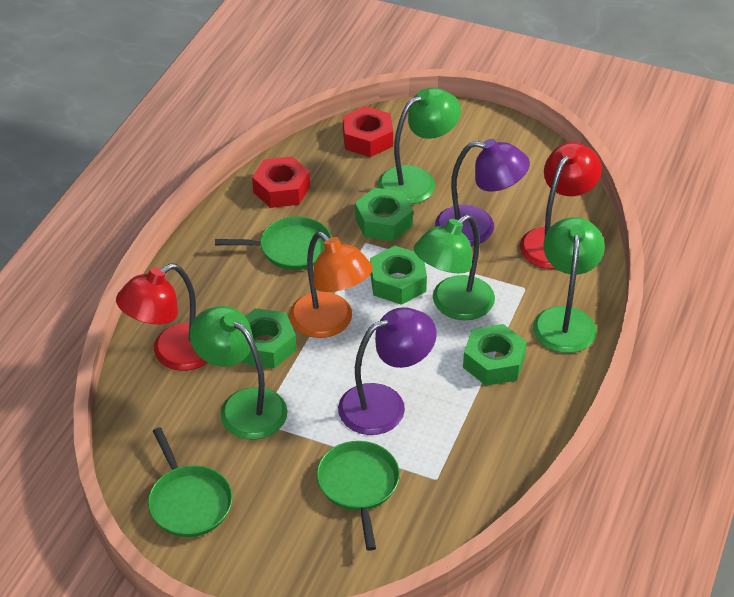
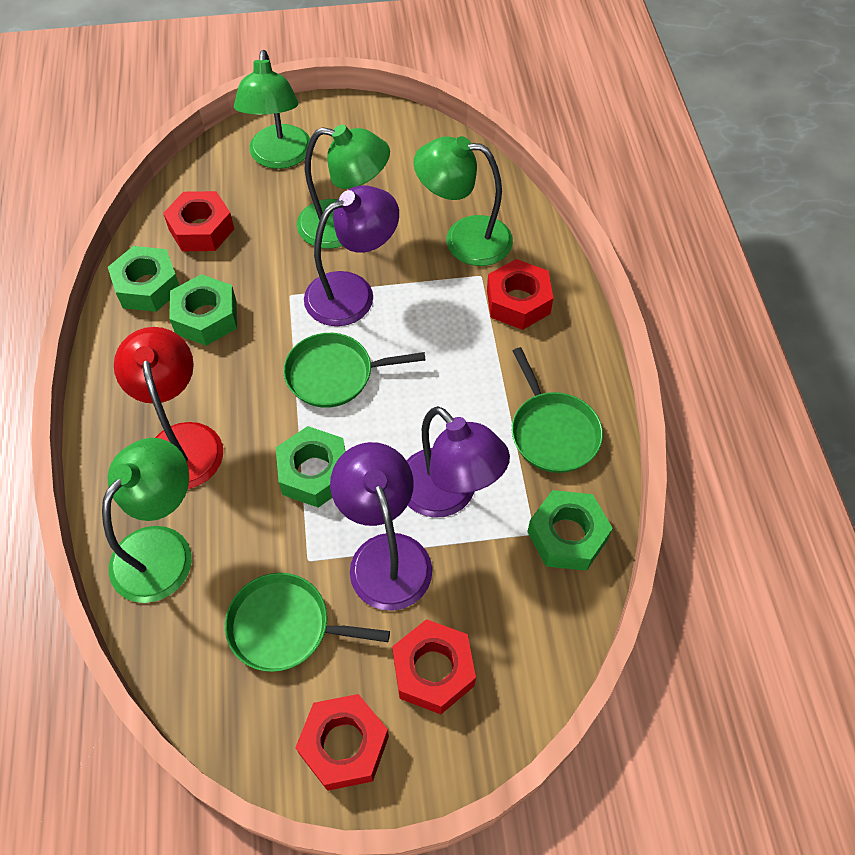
orange lamp: [289,232,373,338] = 1 -> none = 0
purple lamp: [338,307,437,435] [435,139,530,246] = 2 -> [304,185,399,326] [330,442,432,611] [406,406,510,518] = 3
red lamp: [116,264,208,371] [520,142,602,269] = 2 -> [114,327,223,489] = 1
red nut: [252,156,310,208] [343,106,393,157] = 2 -> [163,191,234,251] [295,694,389,791] [392,619,476,714] [487,259,553,330] = 4

